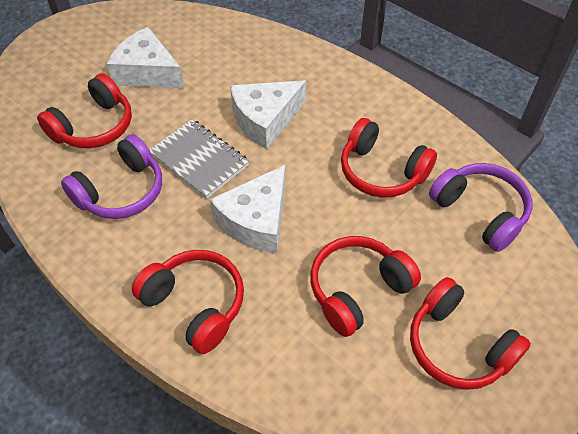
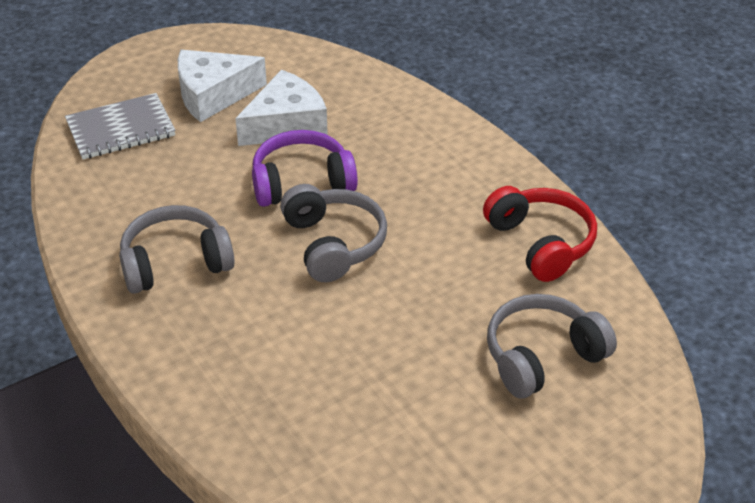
grey headphones: none = 0 -> [119,205,235,294] [280,184,387,282] [487,294,617,399] = 3
purple headphones: [61,134,162,219] [429,163,532,252] = 2 -> [252,130,358,207] = 1
red headphones: [37,73,132,148] [132,250,244,354] [310,236,421,337] [341,118,437,198] [410,277,531,390] = 5 -> [483,186,597,282] = 1
white cheese: [107,27,184,88] [210,165,285,253] [230,80,306,149] = 3 -> [178,50,267,122] [235,70,328,146] = 2

